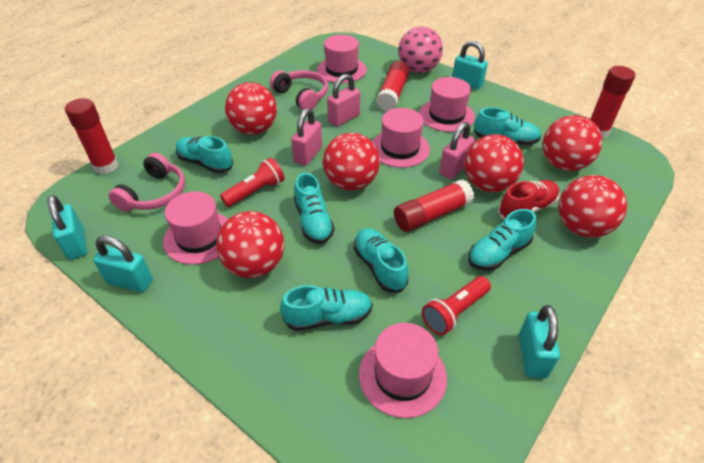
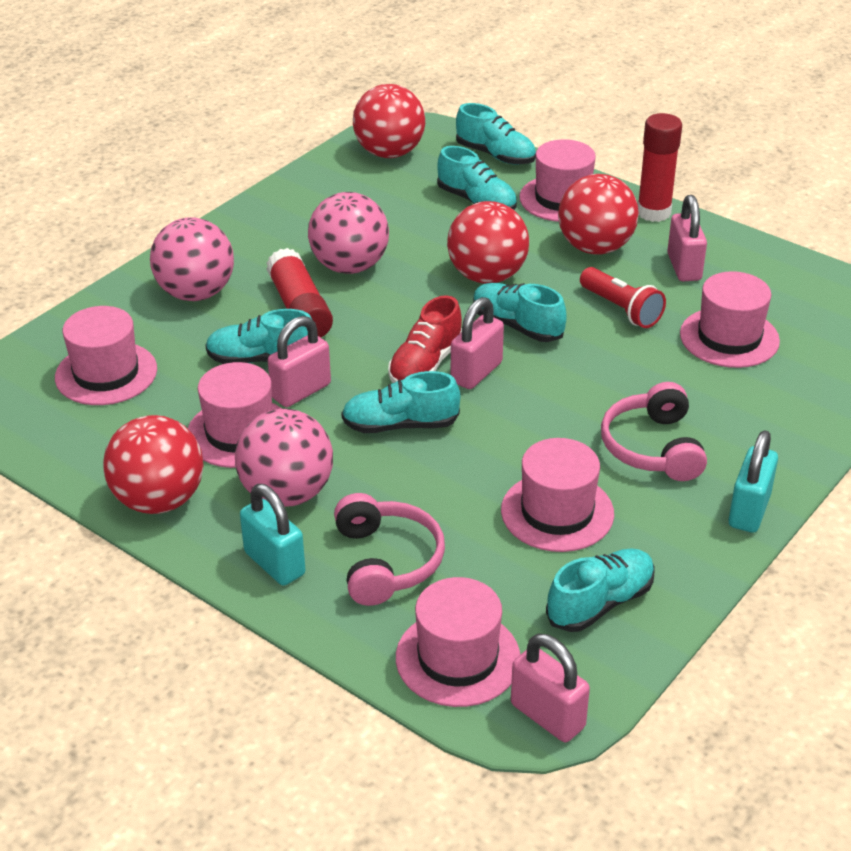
pink ball: [398,26,443,73] = 1 -> [150,217,234,301] [235,409,333,507] [308,192,389,274] = 3
pink hat: [163,191,228,265] [317,35,367,83] [359,323,447,418] [372,108,430,168] [419,77,475,132] = 5 -> [55,306,157,405] [187,362,282,468] [396,577,520,707] [501,438,614,552] [519,139,596,222] [680,271,780,368] = 6
pink padlock: [291,108,322,166] [327,74,360,127] [439,122,475,179] = 3 -> [268,316,331,407] [451,297,504,389] [511,634,590,742] [667,195,707,281] = 4
red ball: [216,211,284,278] [225,82,277,135] [323,133,380,190] [464,134,524,192] [542,115,602,171] [559,175,627,238] = 6 -> [103,415,204,514] [353,84,425,158] [447,201,529,284] [558,174,639,255] = 4
red flashlight: [220,158,285,207] [422,276,491,335] = 2 -> [580,267,666,328] = 1
red glue stick: [65,98,119,174] [376,61,410,111] [394,179,474,232] [590,66,635,138] = 4 -> [266,248,333,338] [638,113,682,222] = 2
turquoise padlock: [47,195,87,260] [93,236,153,292] [452,41,488,90] [519,305,560,378] = 4 -> [240,484,305,586] [728,430,778,533] = 2

